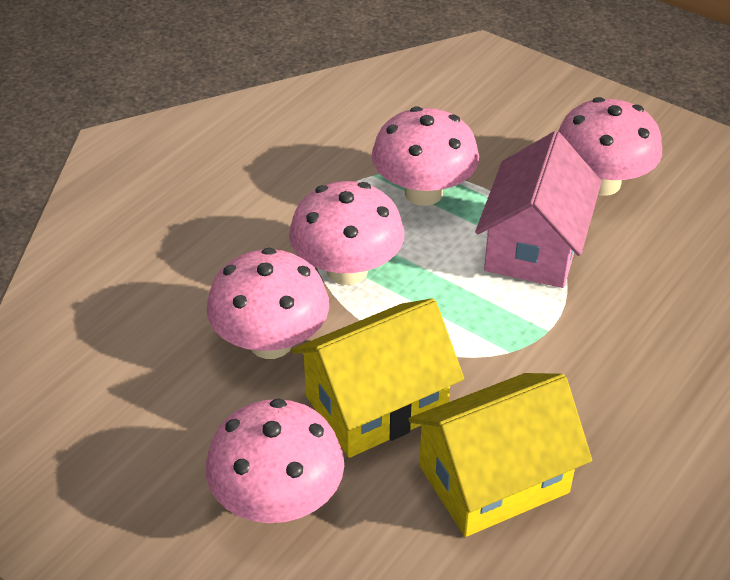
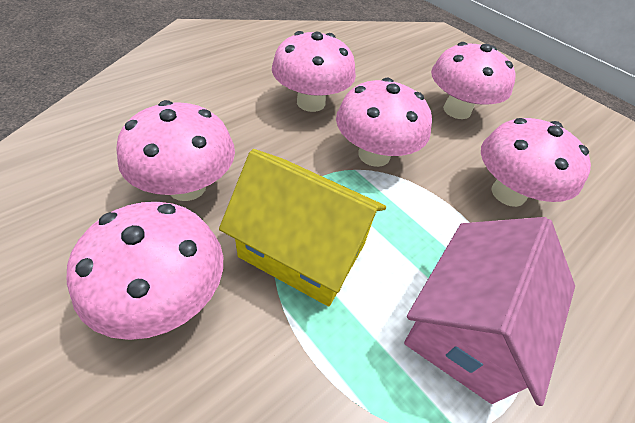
pink mushroom: [206,399,344,523] [207,248,329,359] [289,181,404,285] [372,106,479,206] [558,97,662,196] = 5 -> [67,202,223,340] [116,100,235,201] [272,31,356,112] [336,78,432,167] [431,42,516,119] [481,118,591,207] = 6
yellow house: [292,298,464,458] [409,373,592,537] = 2 -> [219,149,386,306] = 1

